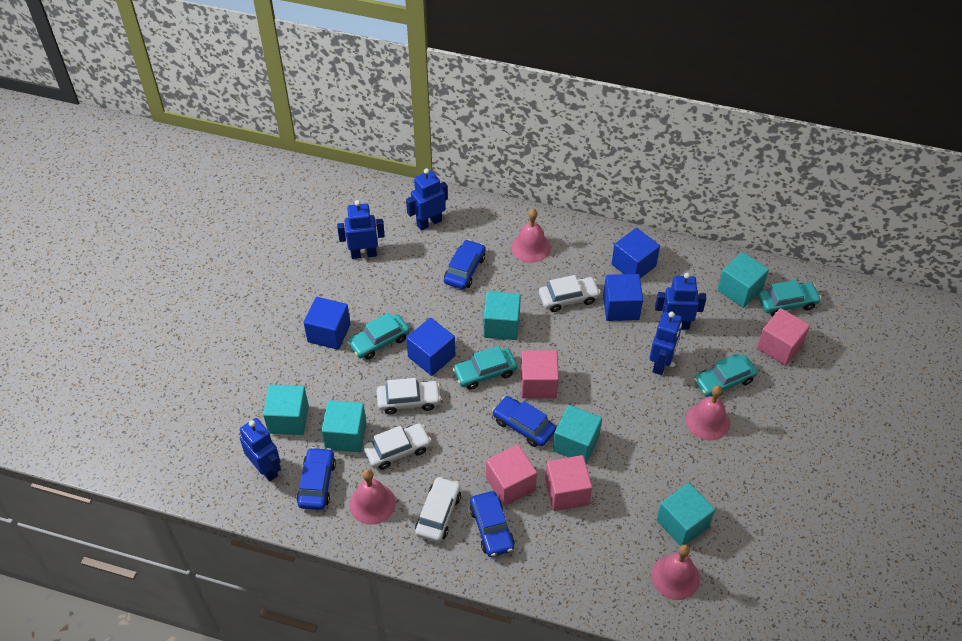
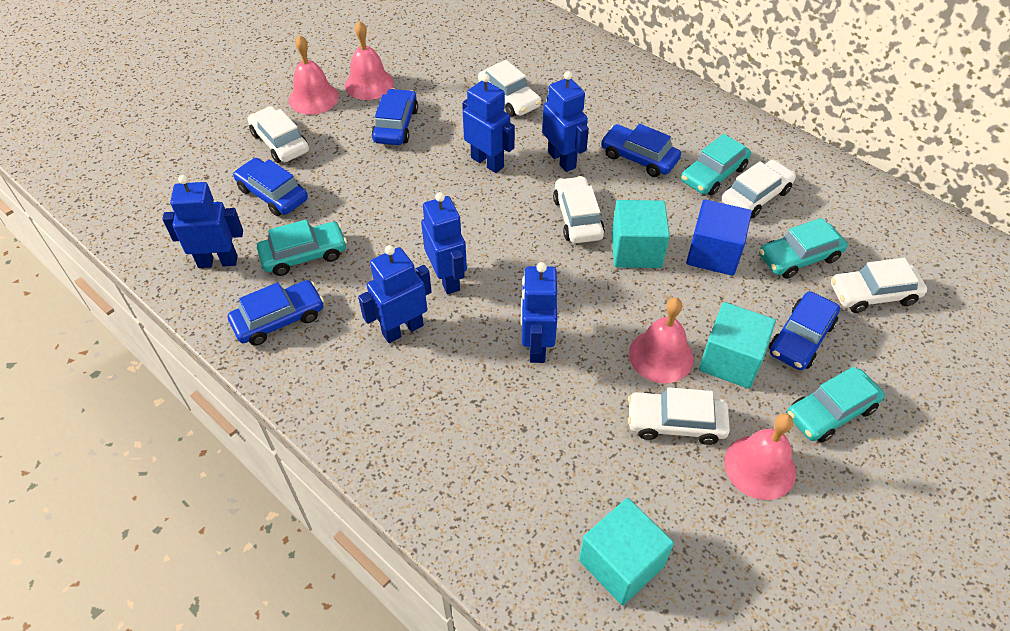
blue car: [297,447,336,510] [444,239,485,289] [469,491,515,557] [492,396,556,447] = 4 -> [228,280,324,346] [233,158,308,216] [372,88,418,145] [601,124,681,177] [769,291,840,370] = 5
blue cube: [304,297,351,350] [406,318,455,376] [603,274,643,321] [612,228,660,278] = 4 -> [686,199,752,276] = 1
blue robot: [240,418,281,482] [337,200,385,259] [406,168,448,231] [650,312,682,375] [655,273,706,330] = 5 -> [162,175,243,268] [358,245,432,343] [421,192,467,294] [462,73,515,173] [521,262,557,363] [542,71,589,172] = 6
pink cube: [486,445,537,506] [521,350,559,399] [545,455,592,511] [757,308,810,366] = 4 -> none = 0
turquoise cube: [263,385,309,435] [321,400,366,452] [483,291,521,340] [553,405,602,463] [657,483,715,546] [717,252,769,308] = 6 -> [579,498,674,605] [612,200,670,268] [699,302,776,389] = 3
white car: [364,423,431,470] [376,378,441,414] [415,477,461,542] [539,275,601,312] = 4 -> [247,106,309,163] [478,60,541,116] [553,176,605,243] [628,387,730,445] [722,160,796,218] [831,258,927,313] = 6

